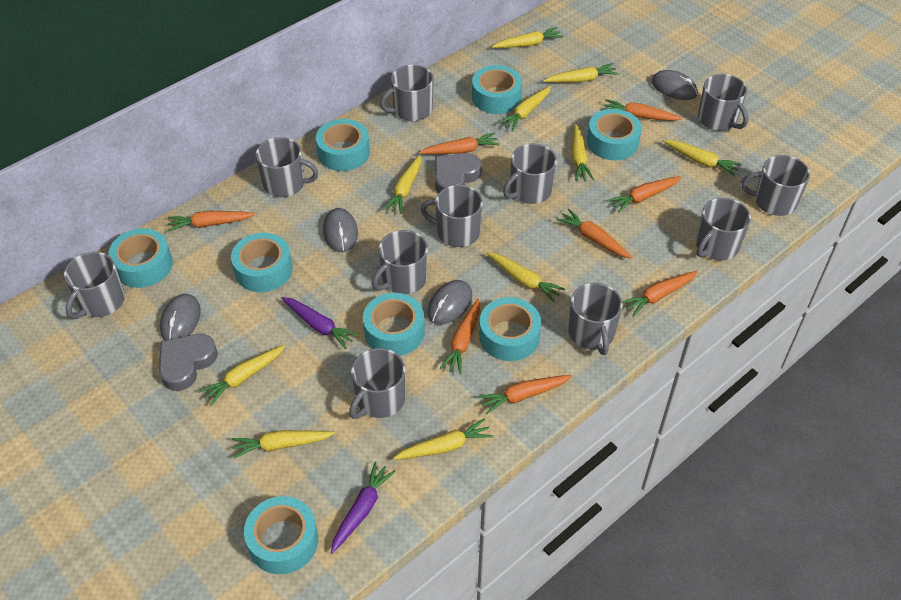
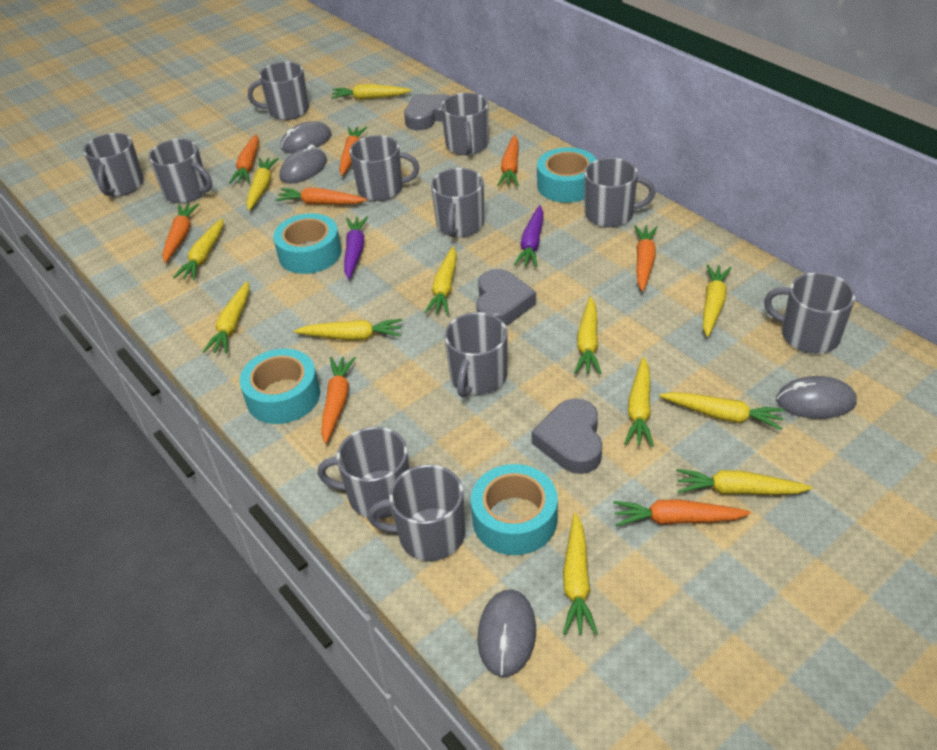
grey heart: [159,334,218,391] [435,153,482,193] = 2 -> [404,94,450,130] [476,269,536,326] [531,399,602,474] = 3
turquoise tape: [108,228,173,288] [231,233,293,292] [244,496,318,574] [316,119,370,171] [363,293,425,356] [472,65,522,114] [479,297,541,361] [587,109,642,160] = 8 -> [239,349,320,424] [273,213,342,274] [471,464,558,555] [537,147,597,203] = 4
yellow carrot: [198,345,285,406] [232,430,335,458] [383,155,421,214] [393,418,493,460] [487,252,565,302] [492,27,563,48] [498,86,551,131] [543,63,619,82] [571,123,594,181] [662,140,742,176] = 10 -> [173,218,223,280] [203,281,249,354] [246,158,279,211] [294,319,402,340] [331,84,412,100] [424,246,457,315] [563,513,598,635] [574,296,602,374] [624,357,654,447] [659,392,785,430] [676,469,813,495] [703,264,731,337] = 12

